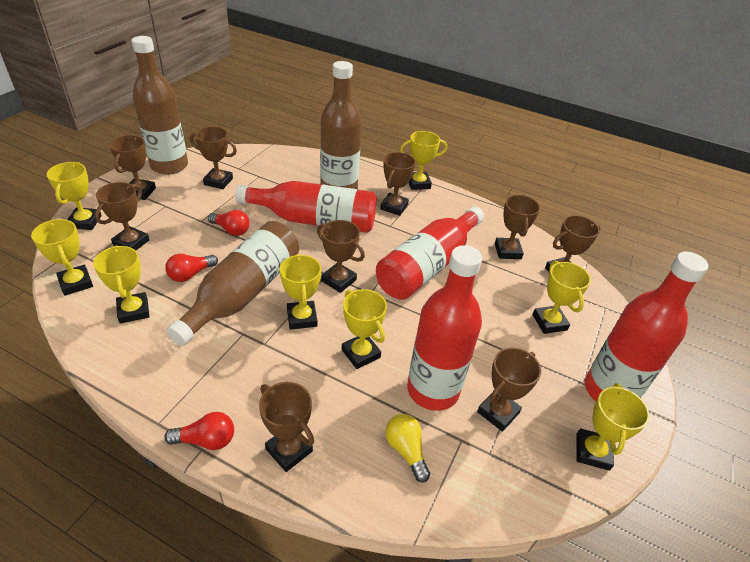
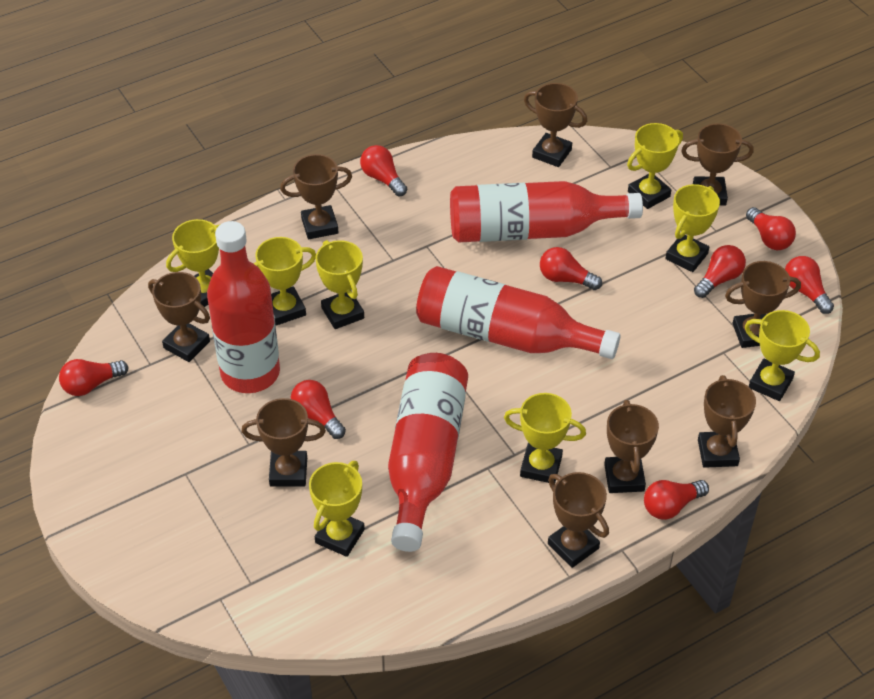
brown bottle: [131,36,188,175] [166,221,299,346] [320,61,362,189] = 3 -> none = 0
red light bulb: [164,412,234,450] [165,254,218,282] [208,210,250,236] = 3 -> [59,359,128,396] [291,380,346,439] [360,145,407,196] [540,247,602,290] [644,480,709,520] [694,245,746,298] [746,207,796,250] [785,256,834,314] = 8
yellow light bulb: [385,414,430,482] = 1 -> none = 0

